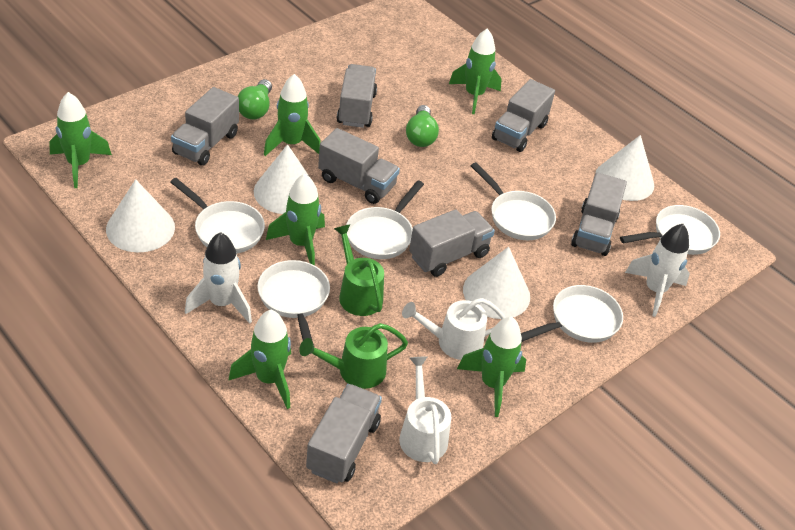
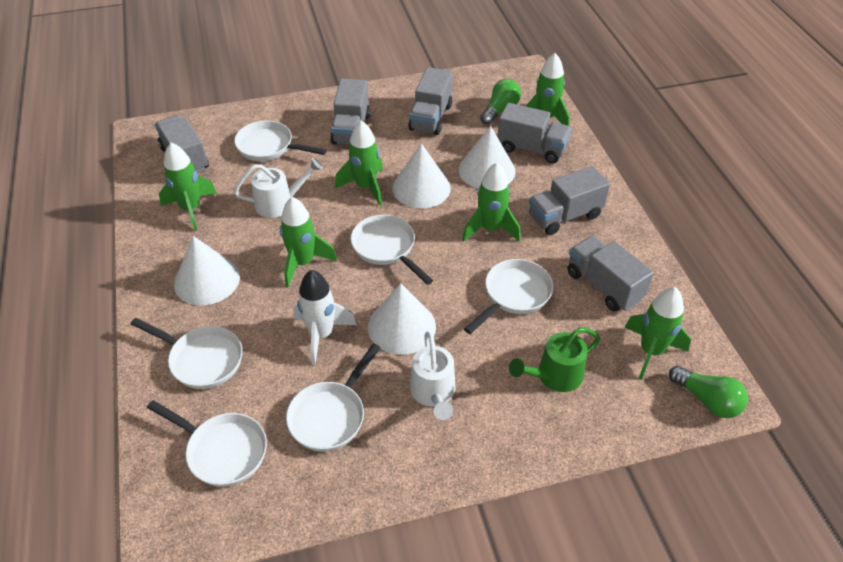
green watering can: [299,323,408,389] [334,224,384,316] = 2 -> [509,327,601,392] = 1
grey truck: [171,87,239,166] [306,384,382,483] [318,128,400,204] [337,64,377,128] [409,209,495,277] [492,79,555,152] [571,172,627,256] = 7 -> [155,115,209,173] [330,79,370,145] [408,67,452,135] [498,103,571,163] [529,166,610,235] [567,236,654,312] = 6
white rocket: [185,232,252,324] [625,224,690,317] = 2 -> [293,270,357,365] = 1

